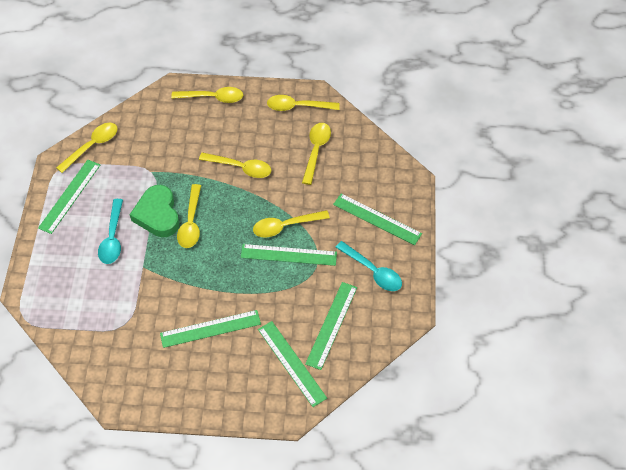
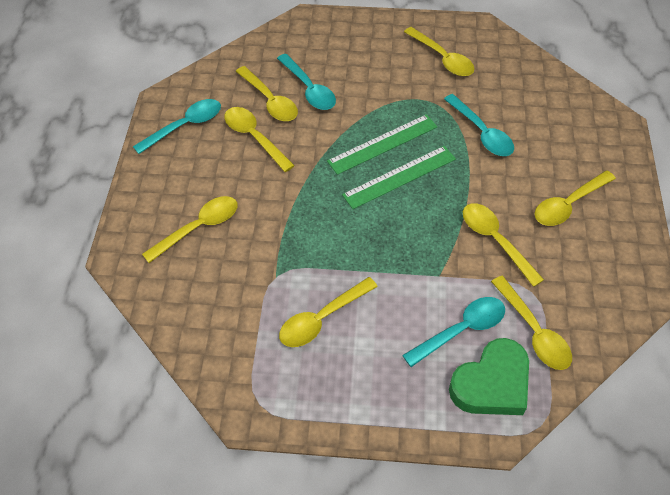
green ruler: [38,160,100,234] [160,310,261,348] [241,244,337,266] [258,321,327,407] [305,282,357,370] [333,193,422,245] = 6 -> [327,114,438,175] [342,146,456,209] = 2
turquoise spoon: [98,199,123,264] [335,241,402,291] = 2 -> [133,99,221,154] [277,54,336,110] [402,297,505,367] [444,94,514,156] = 4
yellow spoon: [56,123,118,173] [171,87,243,103] [177,184,201,248] [199,152,271,178] [253,210,330,238] [267,95,340,111] [302,123,331,185] = 7 -> [142,196,238,263] [224,107,295,172] [236,66,298,121] [279,277,378,347] [404,27,474,76] [463,203,544,287] [491,276,572,370] [535,170,616,226] = 8

